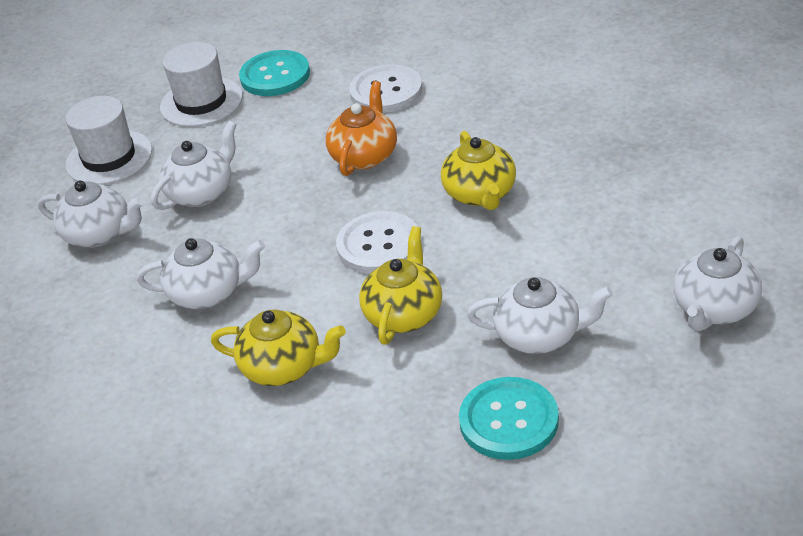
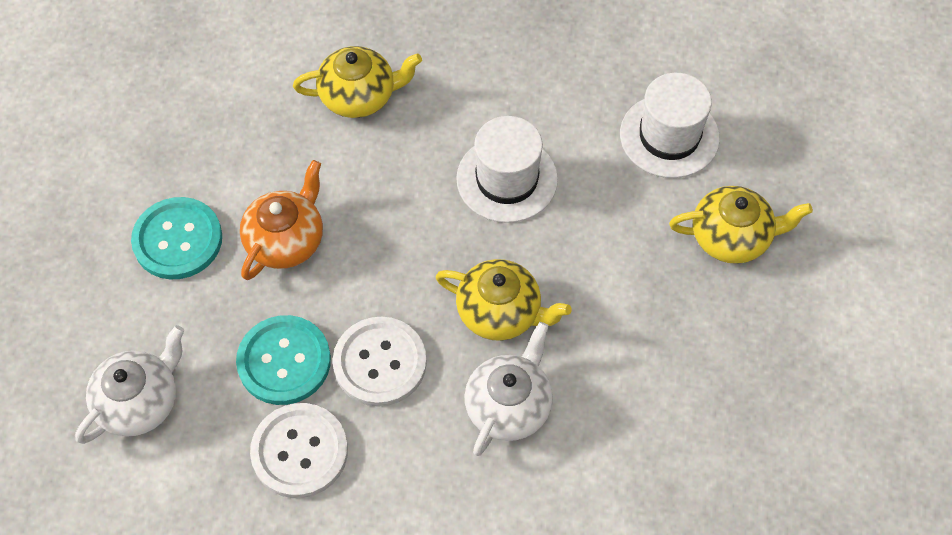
white teapot: [38,180,144,247] [137,238,265,309] [151,121,237,210] [467,277,613,354] [673,236,762,331] = 5 -> [75,325,184,444] [464,322,553,456] = 2

